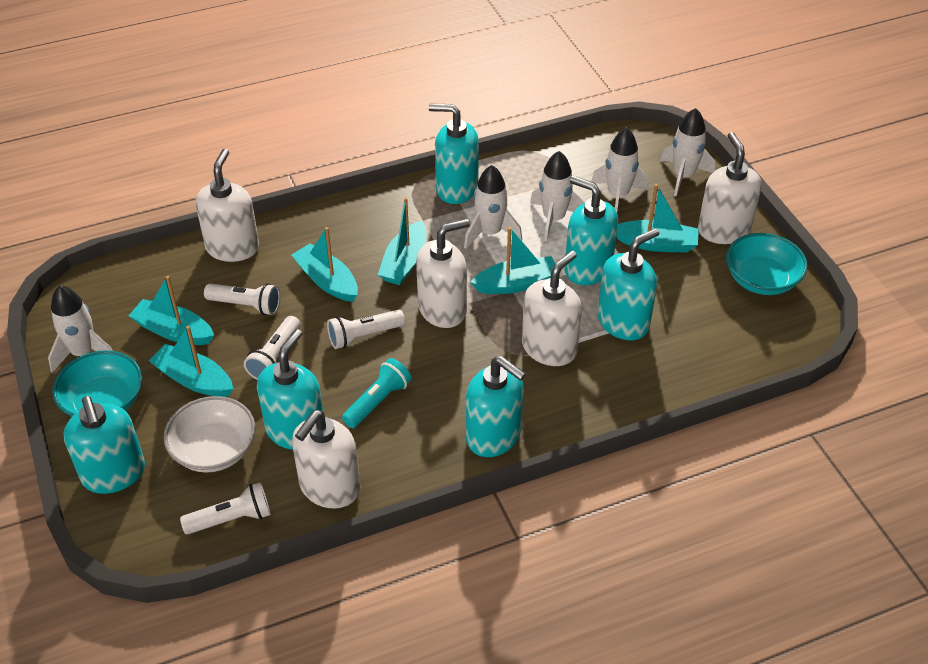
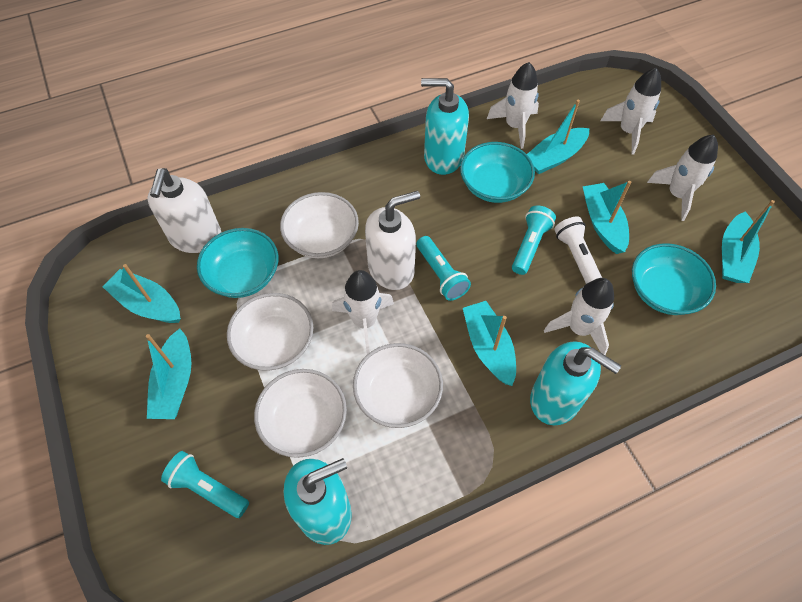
turquoise bowl: [52,350,142,417] [726,233,808,295] = 2 -> [197,228,278,298] [460,142,535,203] [632,243,716,315] = 3
turquoise flashlight: [342,358,412,428] = 1 -> [161,451,249,518] [417,236,471,301] [512,206,556,275] = 3
turquoise soap dispenser: [63,396,145,494] [257,329,323,450] [429,103,479,204] [466,356,526,457] [564,176,618,285] [597,228,659,340] = 6 -> [284,458,352,545] [421,78,469,175] [530,341,621,425] = 3
white bowl: [164,396,256,472] = 1 -> [227,293,313,371] [254,369,347,458] [280,192,359,258] [353,343,443,428] = 4
white flashlight: [180,482,271,534] [204,283,280,315] [244,316,301,380] [327,310,405,349] = 4 -> [554,216,602,284] = 1
white soap dispenser: [196,149,259,262] [292,410,361,509] [416,219,470,328] [522,250,582,366] [698,132,762,244] = 5 -> [147,168,221,253] [365,191,420,290] = 2

